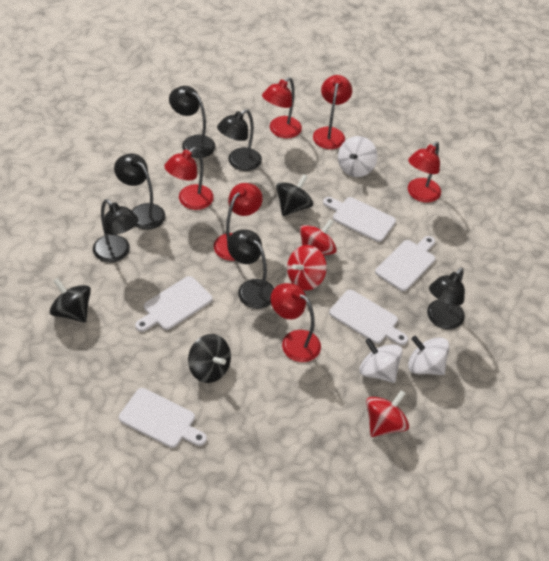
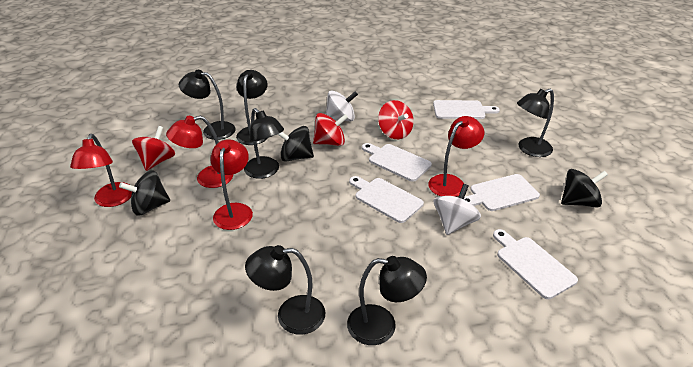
red lamp: [164,147,214,210] [214,183,263,261] [262,77,302,138] [271,283,321,362] [313,75,352,149] [408,142,441,203] = 6 -> [70,134,132,207] [166,116,233,188] [210,139,253,230] [428,116,484,197] = 4
white spinning top: [338,136,377,177] [360,338,402,383] [408,336,450,375] = 3 -> [326,91,358,121] [434,184,481,235] = 2

